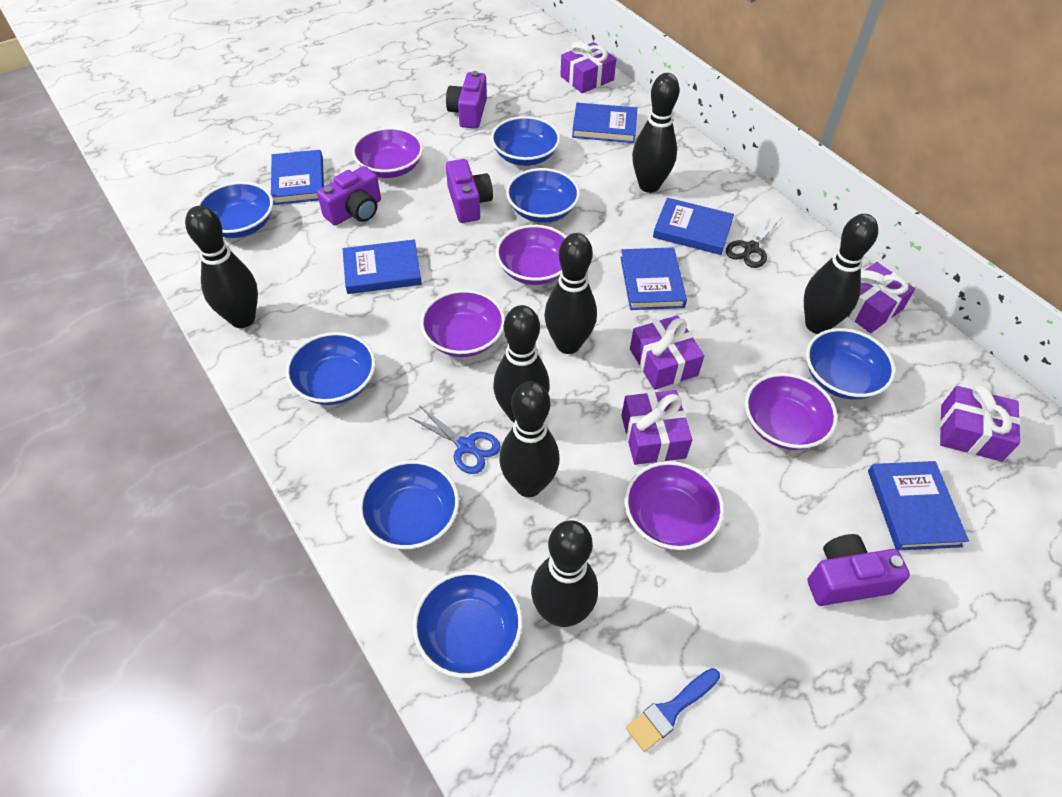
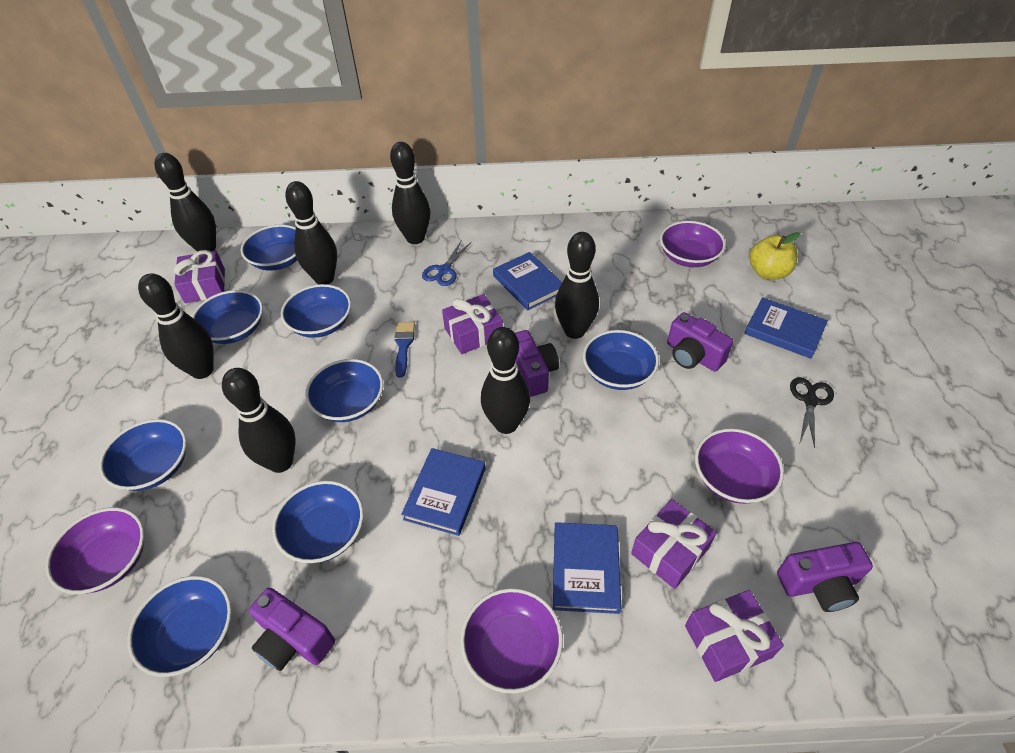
blue book: [271,150,324,205] [343,239,422,294] [572,103,637,143] [620,247,687,310] [653,198,734,255] [868,461,969,550] = 6 -> [401,448,486,536] [493,252,562,310] [553,522,621,614] [744,297,828,359] = 4
blue bowl: [197,182,273,238] [286,332,375,405] [359,460,459,549] [413,571,523,678] [491,116,560,166] [506,168,580,223] [806,328,895,400] = 7 -> [99,419,187,491] [128,576,232,677] [192,290,263,344] [241,225,297,271] [272,481,364,563] [281,284,351,338] [305,359,383,422] [583,330,659,390] = 8
purple bowl: [352,127,423,178] [420,290,505,357] [496,225,567,285] [625,461,724,550] [745,373,838,450] = 5 -> [46,507,144,594] [460,588,563,693] [660,221,726,267] [695,428,784,504] = 4
purple gift: [560,42,616,93] [621,390,693,465] [630,315,704,390] [848,262,915,333] [940,385,1021,462] = 5 -> [174,250,225,303] [442,294,503,354] [631,499,717,589] [685,590,784,682] = 4
yellow apple: none = 0 -> [749,232,800,280] = 1

